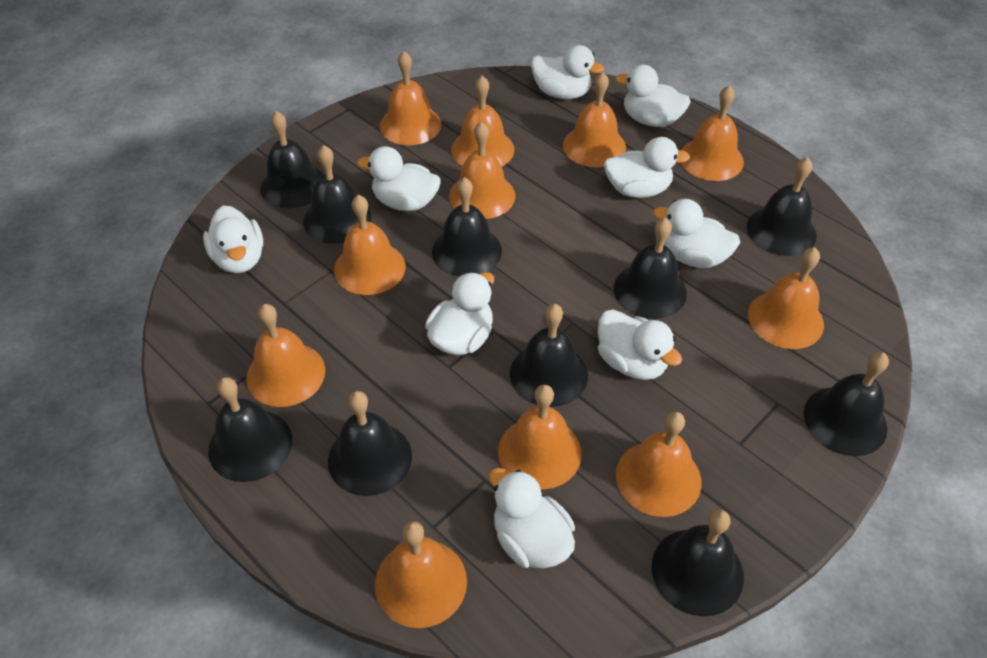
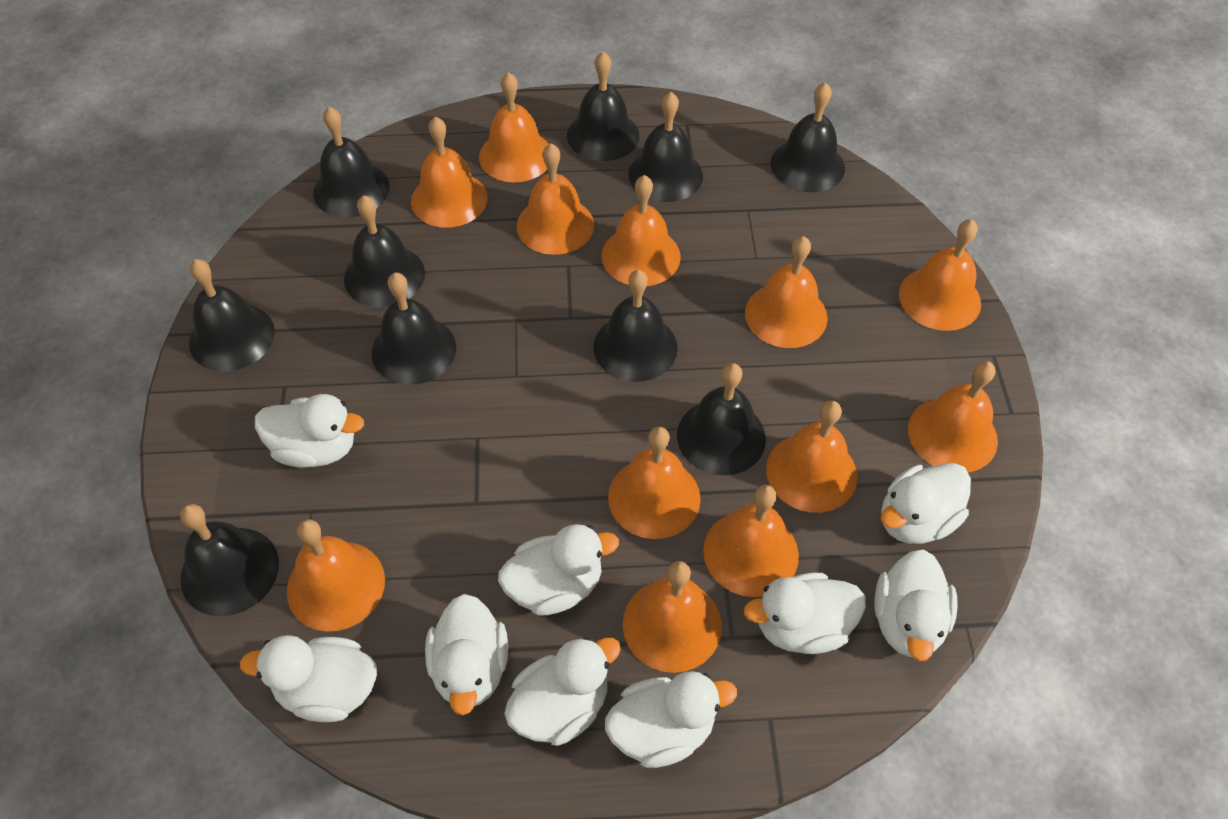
orange bell: [246,304,325,407] [334,195,405,295] [375,521,467,628] [380,51,441,145] [449,122,516,219] [451,76,515,166] [498,385,582,490] [563,72,626,167] [616,411,701,517] [681,85,744,181] [748,247,824,349] = 11 -> [287,519,385,632] [411,116,488,228] [479,72,549,182] [517,143,594,255] [601,175,681,286] [608,427,701,539] [623,561,722,673] [703,485,799,597] [745,236,828,348] [766,400,857,513] [899,219,981,331] [908,361,998,472] = 12

